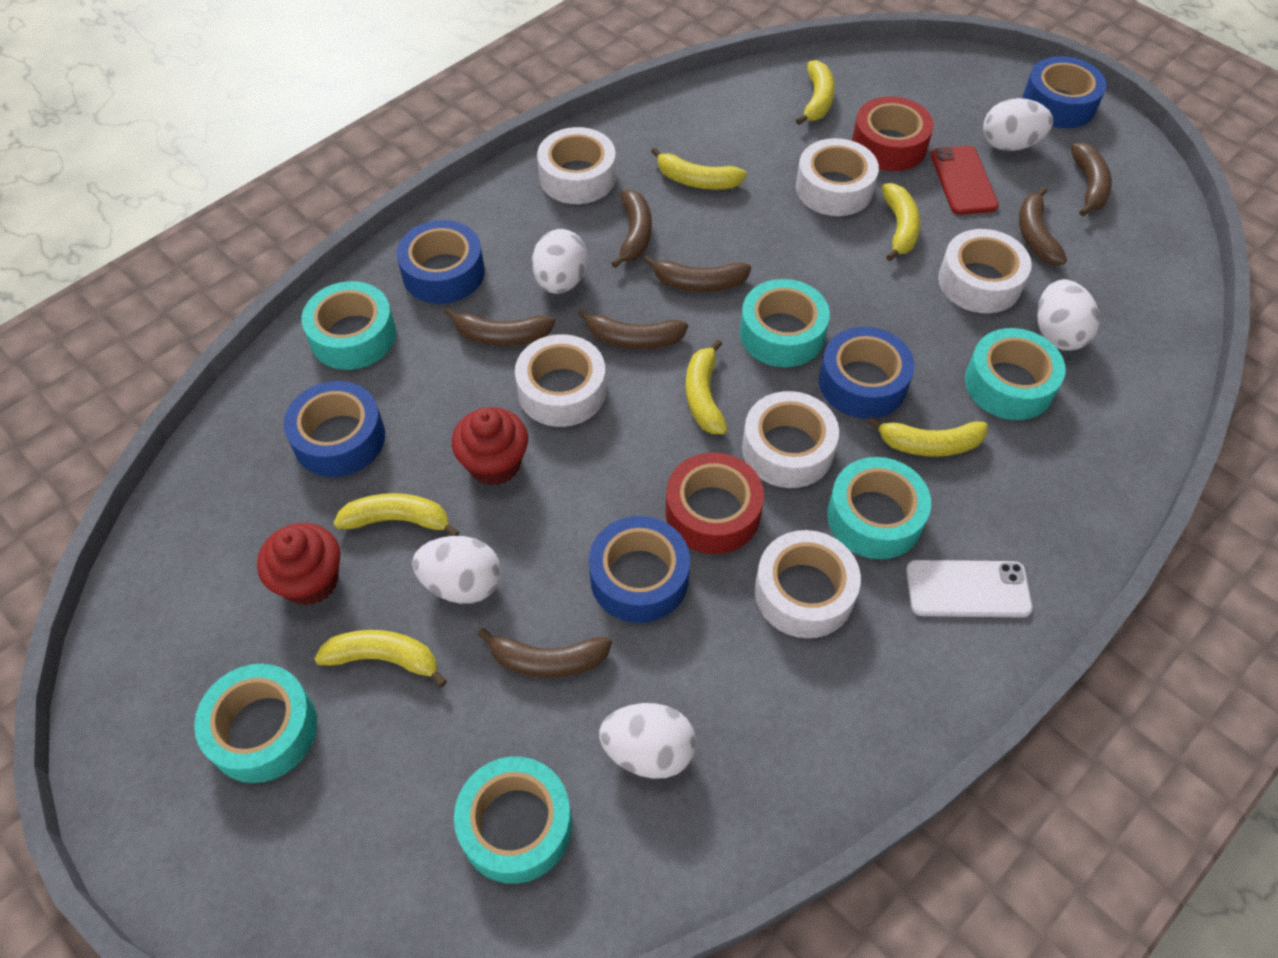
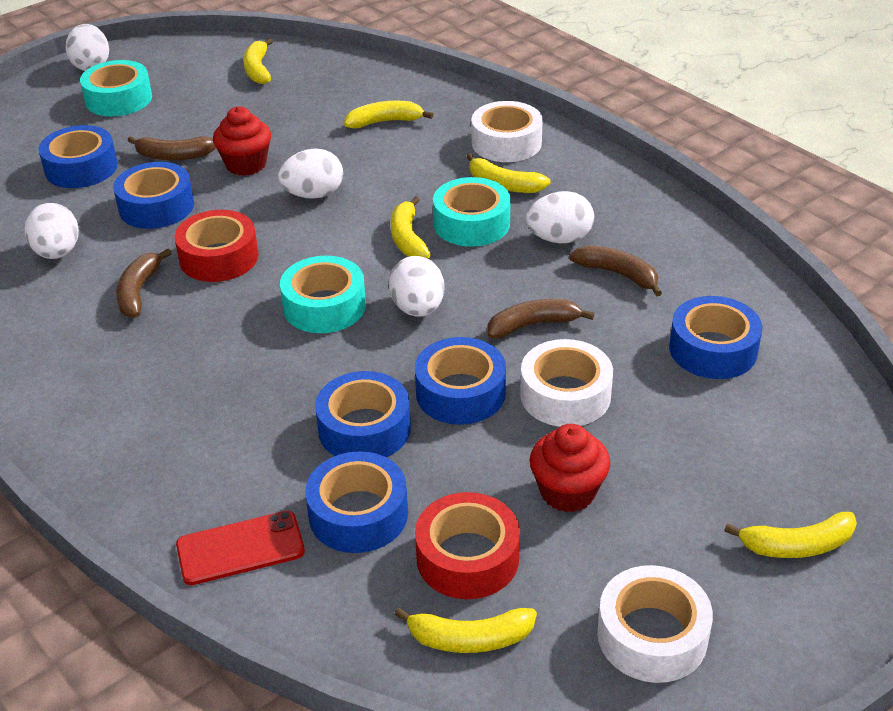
blue tape: [284,381,385,477] [397,220,485,304] [589,516,690,623] [819,327,914,419] [1022,56,1106,128] = 5 -> [39,125,118,188] [113,162,194,229] [305,451,408,553] [315,371,411,457] [415,337,506,425] [669,296,762,379] = 6
brown banana: [445,307,555,346] [478,628,612,678] [577,309,688,349] [611,190,652,268] [644,256,751,292] [1019,187,1067,265] [1071,143,1112,216] = 7 -> [116,249,172,318] [128,136,216,161] [487,299,594,339] [569,245,662,297] = 4
turquoise tape: [194,664,317,783] [302,281,396,370] [454,756,572,884] [740,279,830,367] [827,457,931,559] [965,328,1066,420] = 6 -> [80,60,152,116] [280,256,366,333] [433,177,511,247] = 3
white phone: [906,560,1033,618] = 1 -> none = 0
white tape: [515,334,606,427] [537,127,616,204] [742,391,839,488] [755,530,861,638] [796,138,879,216] [938,229,1032,313] = 6 -> [471,101,543,162] [520,339,613,427] [597,565,713,683] = 3
yellow banana: [314,630,447,687] [333,493,459,536] [651,147,747,189] [686,339,728,434] [796,60,835,125] [867,416,988,457] [881,183,920,261] = 7 -> [243,38,273,84] [344,101,434,129] [391,196,431,258] [394,607,537,653] [466,153,551,193] [724,512,857,558] = 6

